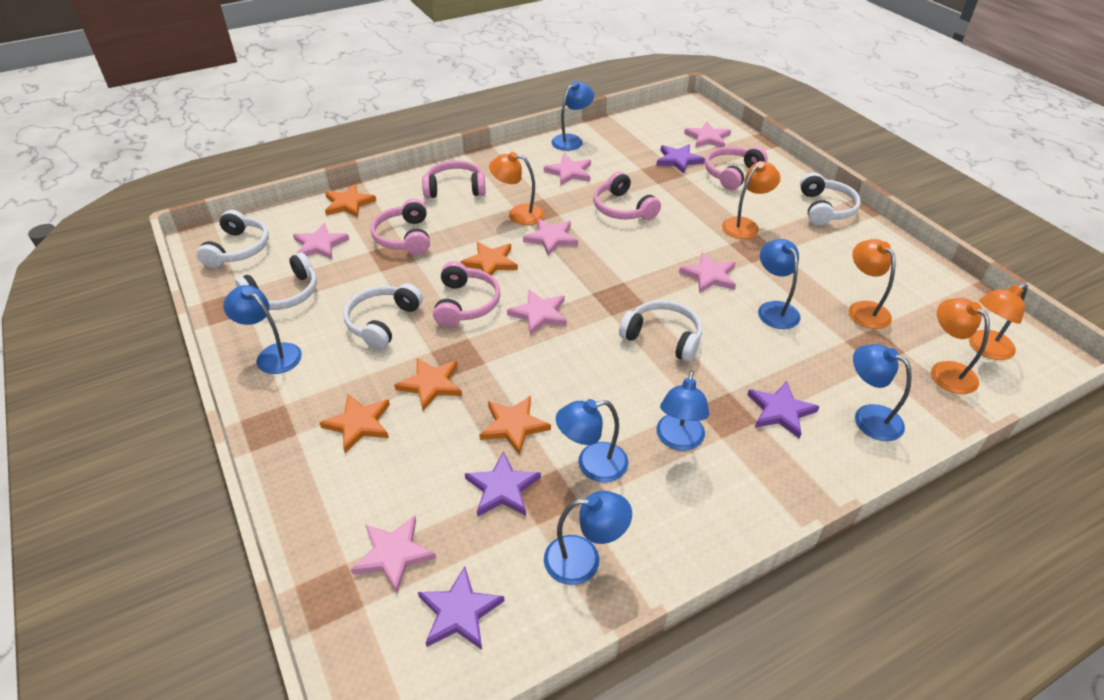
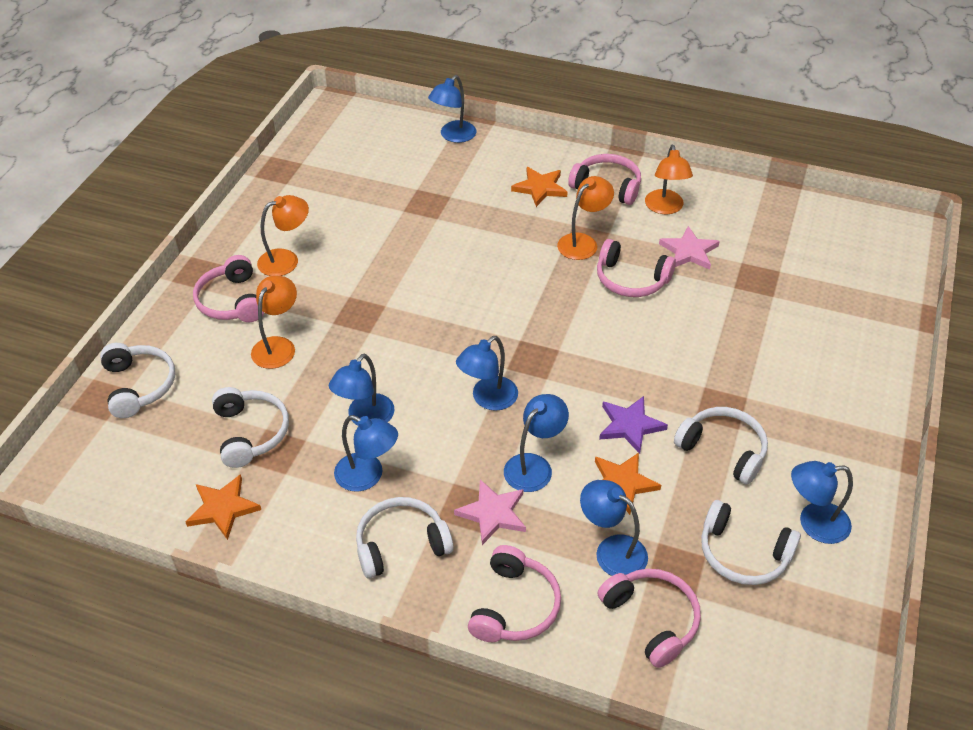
orange lamp: [489,152,544,225] [722,161,781,239] [849,239,896,329] [931,298,990,394] [969,283,1028,360] = 5 -> [251,275,297,369] [257,195,309,276] [557,176,614,260] [645,145,693,214] = 4
orange star: [319,394,390,453] [325,184,376,218] [394,358,462,411] [460,242,518,276] [479,395,551,455] = 5 -> [185,474,261,540] [511,167,568,207] [595,453,661,515] = 3
pink star: [293,223,349,259] [351,516,436,593] [507,290,567,335] [523,219,578,256] [544,154,591,186] [679,252,736,294] [684,122,731,148] = 7 -> [454,480,526,545] [659,226,720,270] = 2
purple star: [418,566,504,650] [465,451,541,517] [656,144,705,174] [747,381,820,439] = 4 -> [599,396,668,454] = 1

